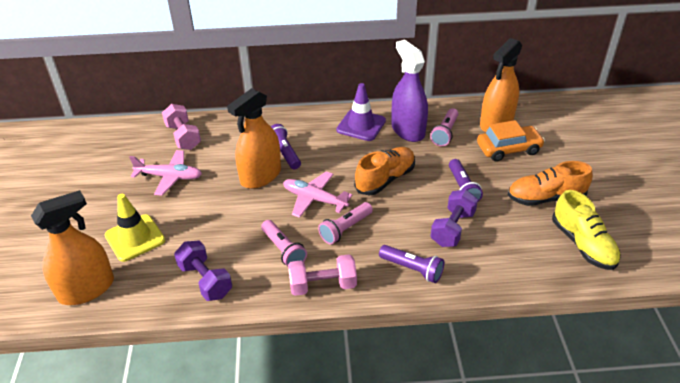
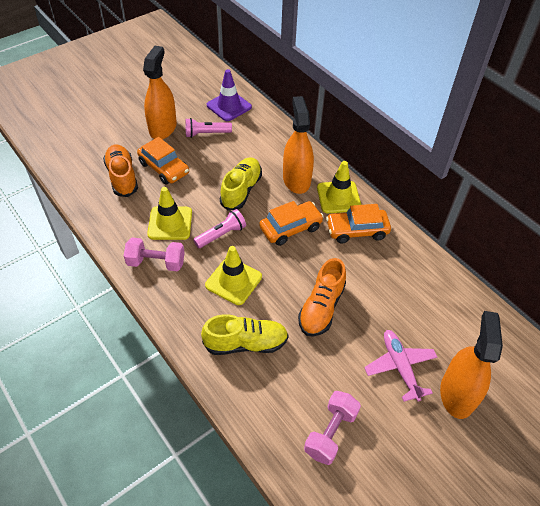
orange car: [477,120,545,162] = 1 -> [137,137,189,184] [259,201,324,246] [326,204,391,244] = 3
pink flashlight: [261,220,307,267] [318,202,373,244] [430,108,458,146] = 3 -> [185,118,232,138] [193,209,246,248] = 2
pink plane: [129,150,202,196] [283,171,352,218] = 2 -> [364,330,437,402] = 1
purple dumbbell: [174,240,232,301] [430,190,478,247] = 2 -> none = 0
purple flashlight: [271,124,301,169] [379,245,444,283] [449,159,483,202] = 3 -> none = 0
purple spray bottle: [392,39,428,142] = 1 -> none = 0
yellow shoe: [552,190,621,270] = 1 -> [201,314,289,355] [220,157,262,211] = 2
yellow traffic cone: [105,194,165,262] = 1 -> [147,187,192,240] [205,246,262,305] [317,161,361,213] = 3

